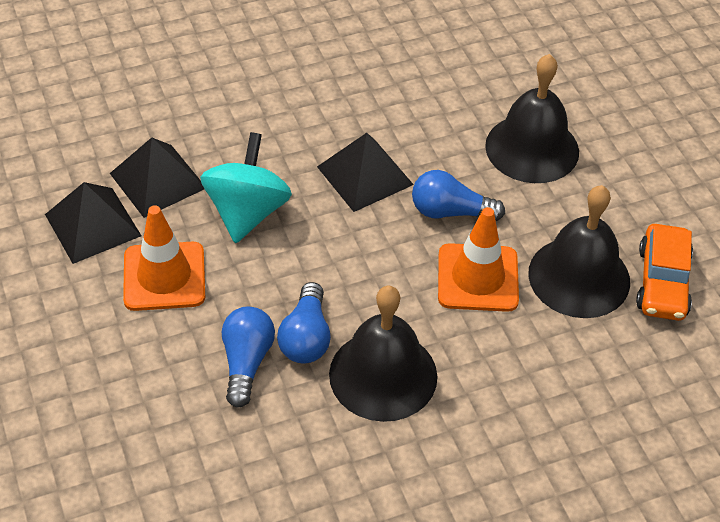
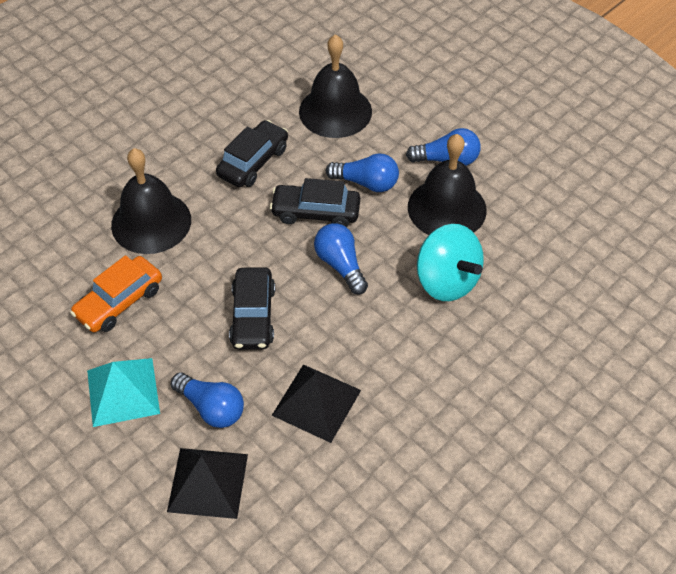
black car: none = 0 -> [216,120,288,187] [229,267,275,350] [270,178,360,227] = 3
black pyramid: [45,182,141,264] [110,138,204,218] [317,133,414,212] = 3 -> [167,448,248,519] [272,364,361,443] = 2
blue light bulb: [222,307,275,407] [277,282,331,363] [412,170,505,221] = 3 -> [170,372,244,428] [314,223,368,295] [326,154,399,192] [406,128,481,166] = 4
orange traffic cone: [123,205,205,311] [438,207,519,312] = 2 -> none = 0
turquoise pyramid: none = 0 -> [87,358,160,427] = 1

